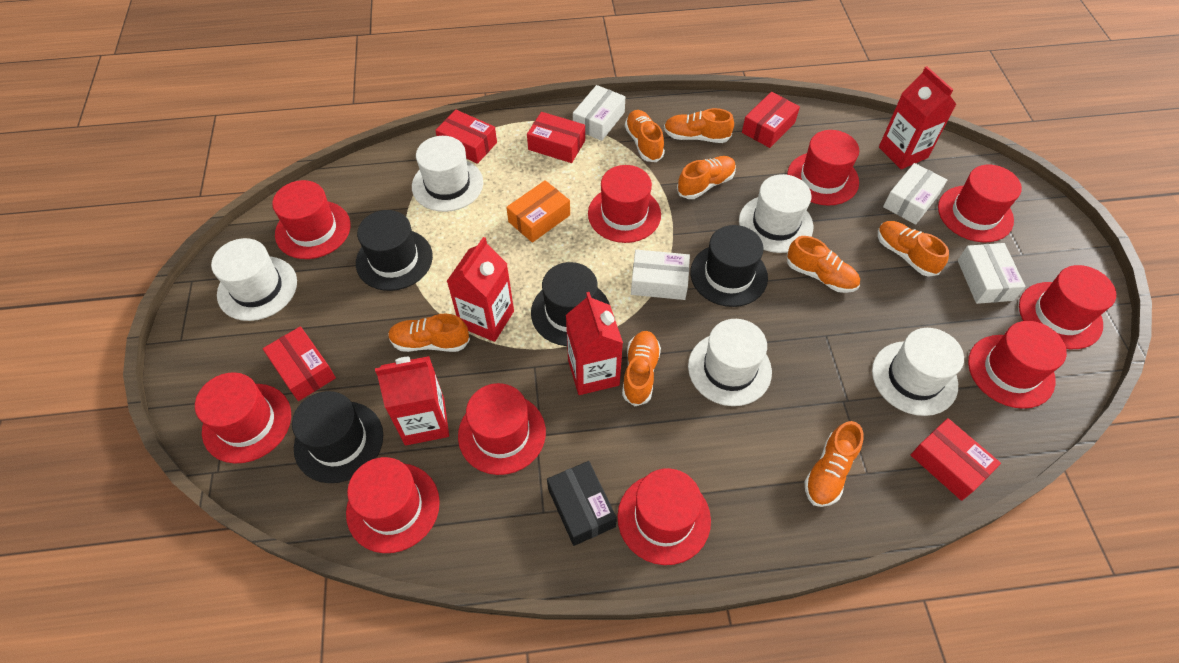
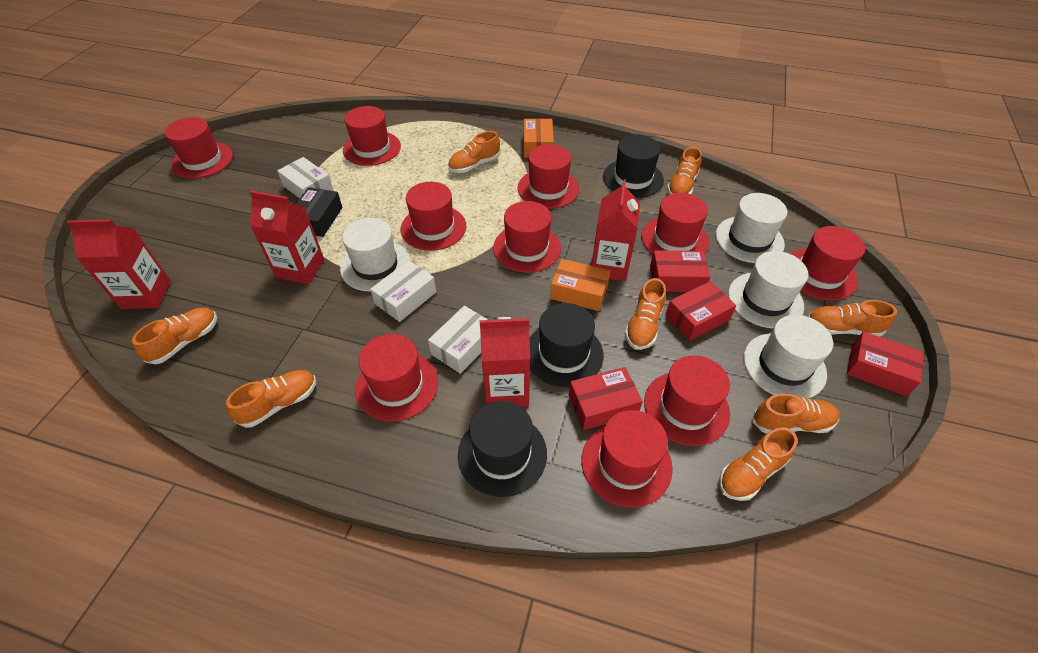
black hat: [292,391,383,483] [356,210,433,291] [531,262,609,346] [690,225,768,307] = 4 -> [458,401,547,497] [530,303,604,387] [603,135,664,198] = 3
orange box: [506,180,570,243] = 1 -> [524,119,554,158] [550,259,610,311] = 2
red box: [263,326,336,401] [435,110,497,164] [527,112,585,163] [742,92,800,148] [911,418,1001,501] = 5 -> [569,367,643,430] [650,250,710,292] [665,281,736,341] [846,331,924,396] = 4
white box: [573,85,625,141] [631,250,690,300] [883,163,947,225] [958,243,1025,304] = 4 -> [277,157,333,199] [370,260,436,322] [428,306,488,374] = 3
white hat: [211,238,297,321] [412,136,483,212] [688,319,772,406] [739,174,813,253] [872,328,964,416] = 5 -> [340,218,411,291] [716,193,787,263] [728,251,808,328] [744,315,833,399] = 4

